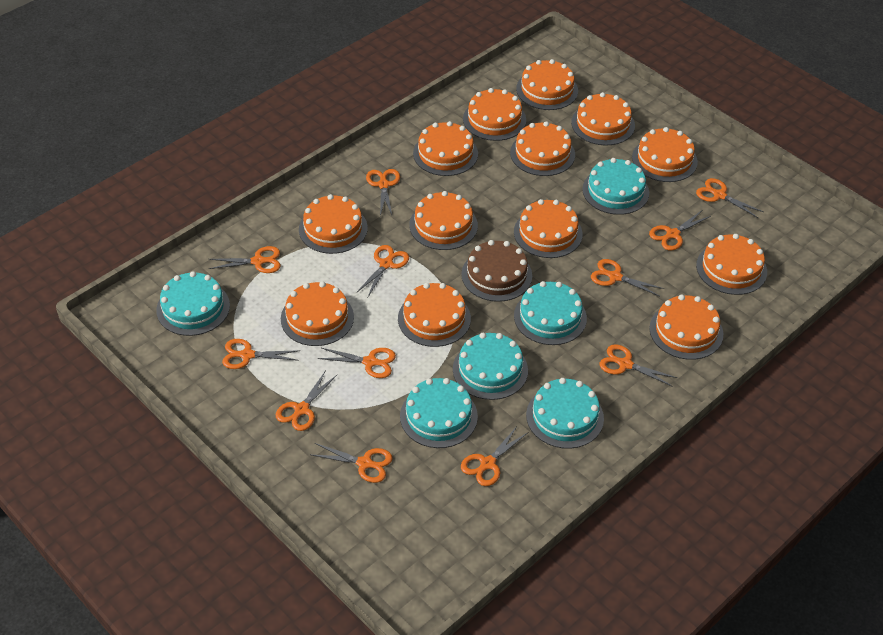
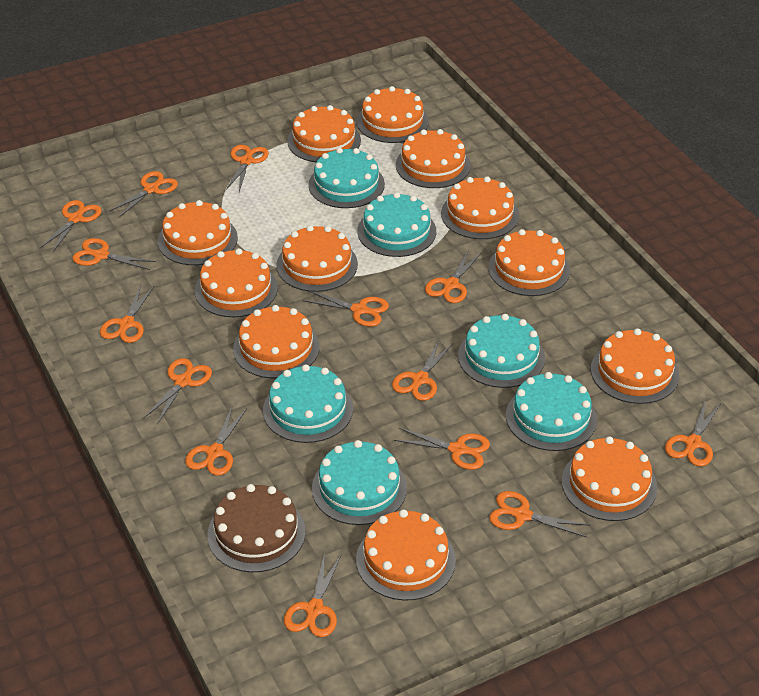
orange cake: [281,282,354,346] [299,194,368,254] [398,283,471,347] [409,191,478,250] [413,121,478,176] [463,88,526,141] [510,121,575,176] [514,199,583,258] [516,59,578,110] [571,92,635,146] [632,127,698,182] [649,295,723,360] [696,234,767,295] = 13 -> [158,200,238,265] [195,248,278,317] [233,305,320,378] [276,225,358,292] [287,105,361,162] [356,509,456,601] [357,86,429,143] [396,129,471,188] [441,176,519,239] [488,229,570,296] [562,436,657,521] [591,328,679,404] = 12
orange scissors: [209,246,281,273] [222,339,300,369] [276,370,337,431] [312,443,393,483] [318,348,396,378] [356,245,409,297] [366,169,400,216] [461,426,527,486] [591,259,664,296] [599,344,677,387] [649,210,711,251] [696,178,764,218] = 12 -> [40,200,102,252] [72,238,156,270] [100,285,155,343] [108,171,178,217] [144,358,212,424] [185,407,247,476] [226,145,269,192] [284,552,342,637] [302,290,389,327] [392,339,454,401] [394,428,490,470] [425,249,481,303] [489,491,591,538] [665,401,721,467] = 14

